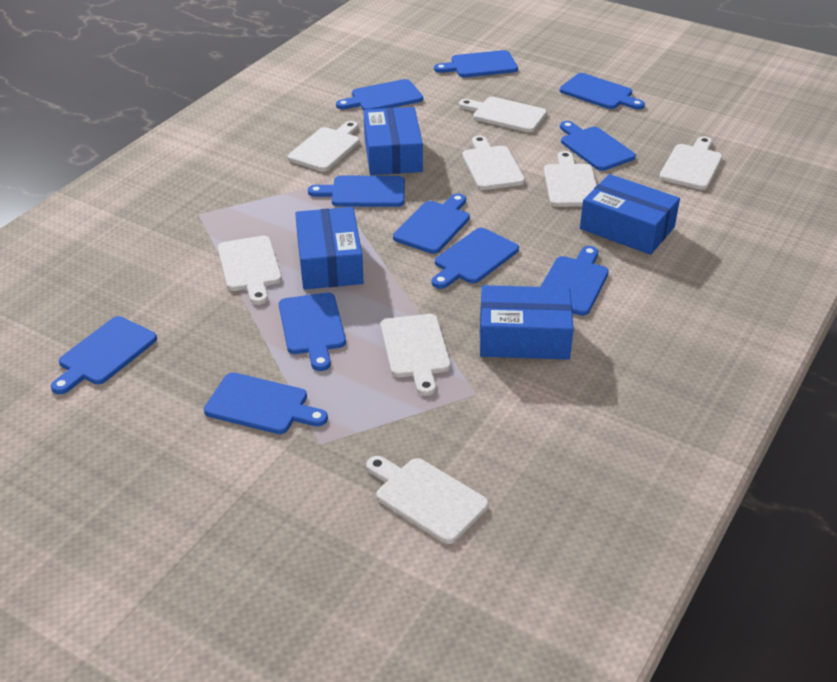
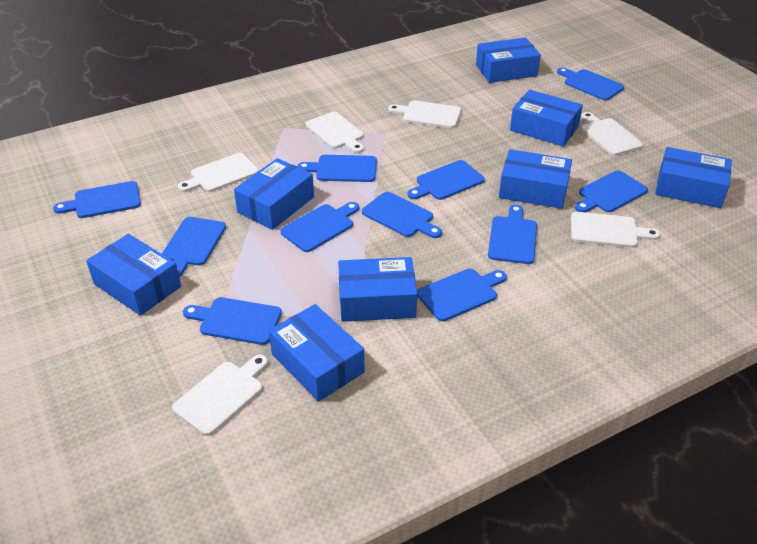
blue box: [295,207,364,289] [364,107,423,175] [480,285,574,360] [580,174,680,255] = 4 -> [86,234,181,316] [234,158,314,230] [269,304,365,402] [338,257,417,322] [476,38,541,83] [499,149,572,209] [510,90,583,147] [655,147,732,208] = 8
white cutting board: [218,236,282,305] [288,121,360,172] [366,456,489,544] [381,314,451,396] [459,97,547,133] [462,136,525,190] [544,151,597,207] [659,136,722,190] = 8 -> [172,355,268,436] [178,153,259,192] [306,112,364,153] [388,100,461,128] [571,212,660,248] [581,112,643,156] = 6

